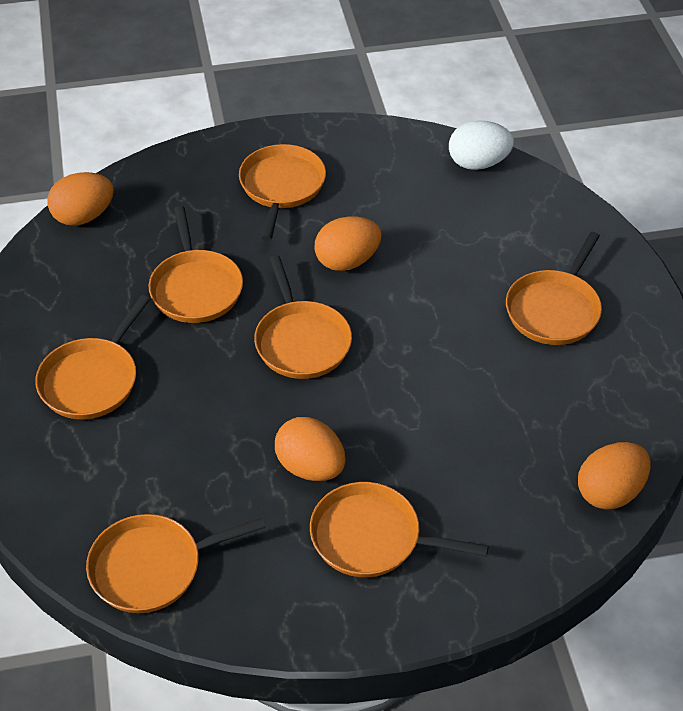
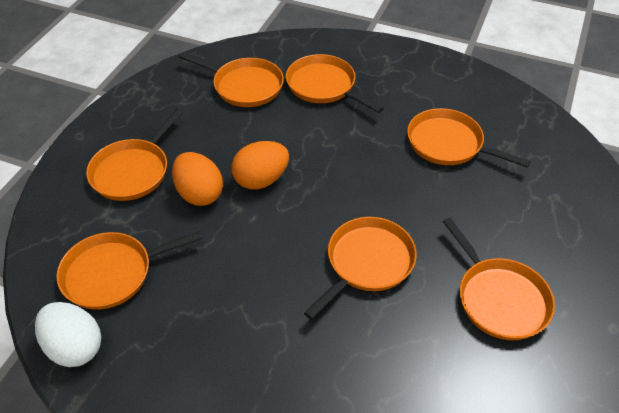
orange egg: [47,172,114,226] [275,417,346,481] [314,217,382,271] [578,442,651,510] = 4 -> [172,152,223,206] [231,141,289,190] = 2

